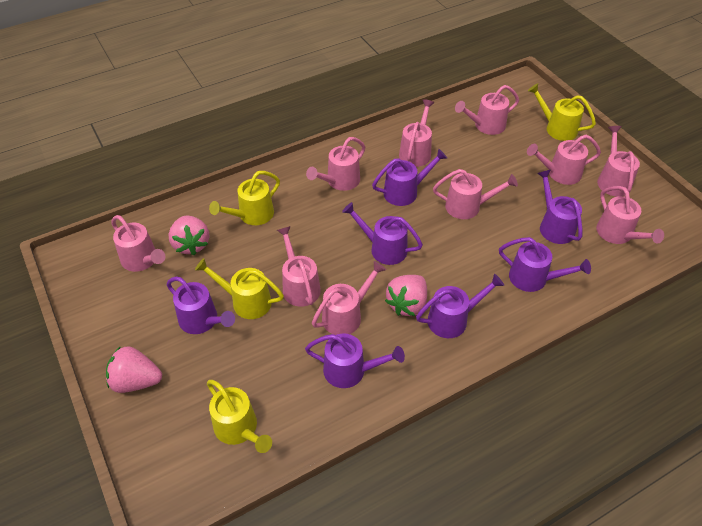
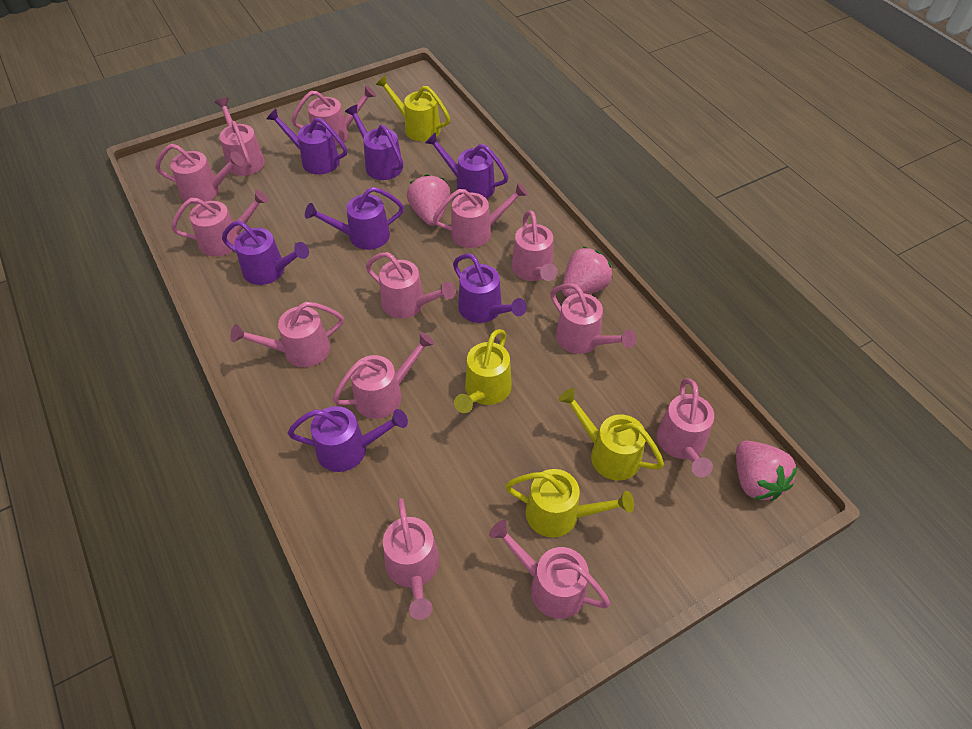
pink watering can: [112,215,165,272] [277,226,321,307] [306,137,365,191] [312,261,386,335] [399,99,434,167] [433,169,518,219] [455,85,519,135] [527,135,601,185] [596,186,664,244] [597,126,640,196] = 10 -> [155,144,244,204] [171,190,269,257] [214,98,265,176] [230,302,344,367] [292,85,376,146] [333,332,435,419] [366,252,455,318] [383,498,440,620] [433,183,528,248] [489,520,611,619] [511,210,557,281] [550,283,636,354] [657,378,714,477] = 13

